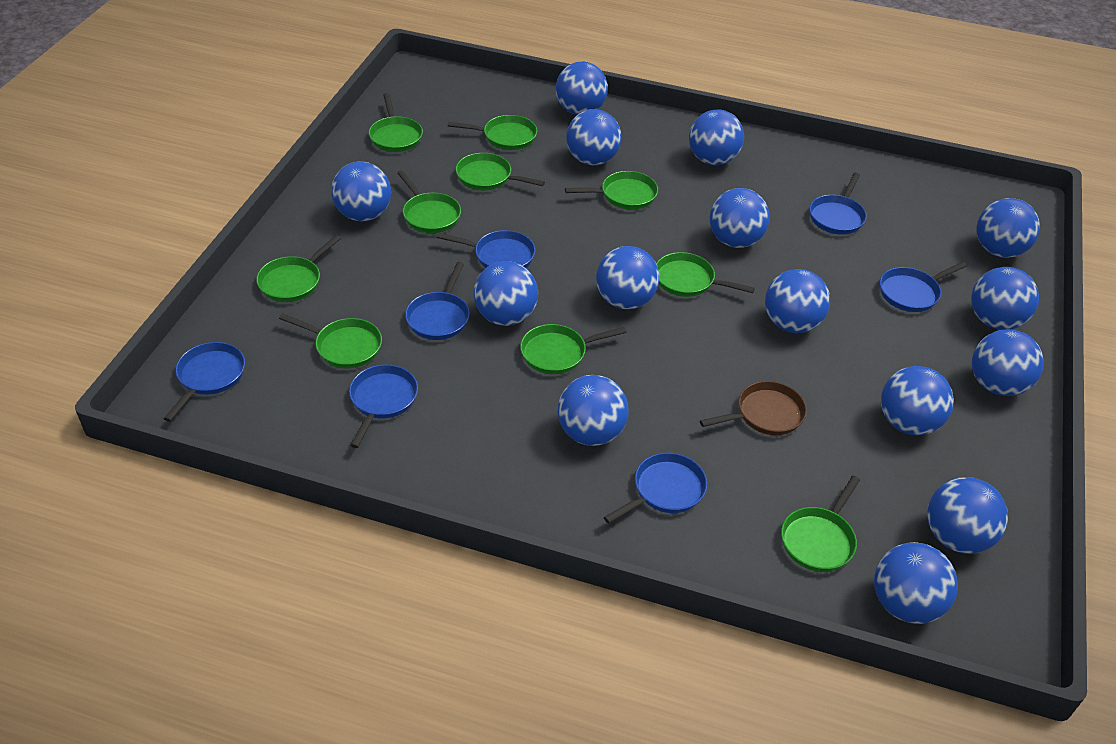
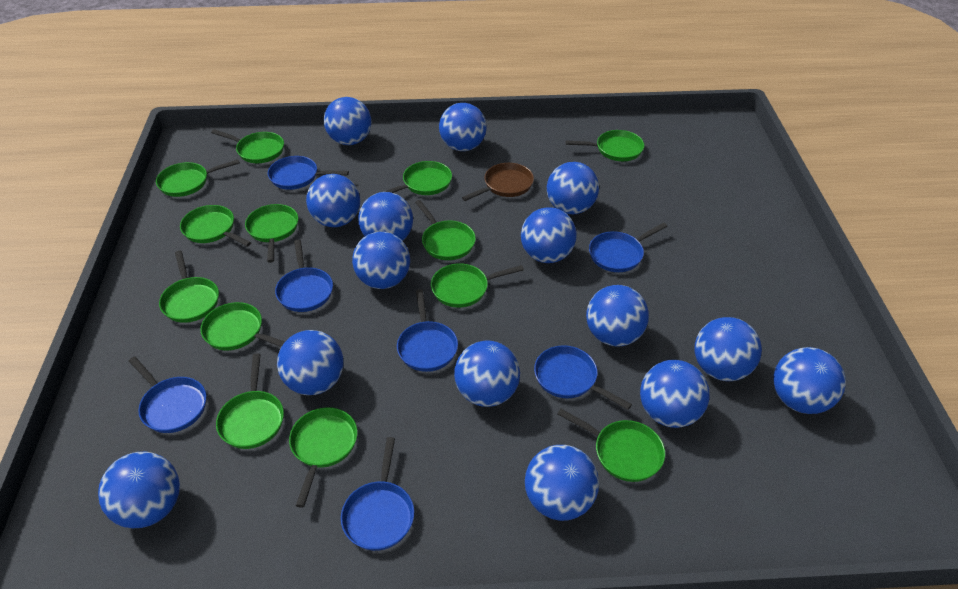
green pan: [256,235,341,302] [279,313,382,368] [369,93,423,152] [397,170,461,233] [448,115,537,150] [456,153,545,190] [520,324,627,374] [565,171,658,210] [656,252,755,297] [781,476,860,572] = 10 -> [156,159,240,197] [159,251,219,323] [180,205,251,247] [200,302,285,350] [211,129,284,163] [216,353,284,449] [245,204,298,263] [289,407,357,508] [384,161,452,195] [415,200,476,260] [431,263,524,308] [558,409,665,482] [566,130,644,161] = 13

